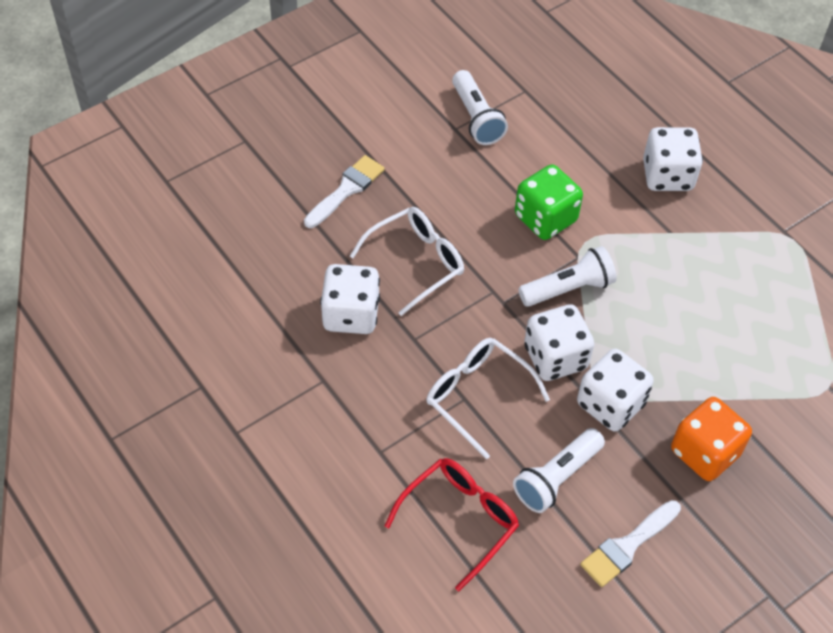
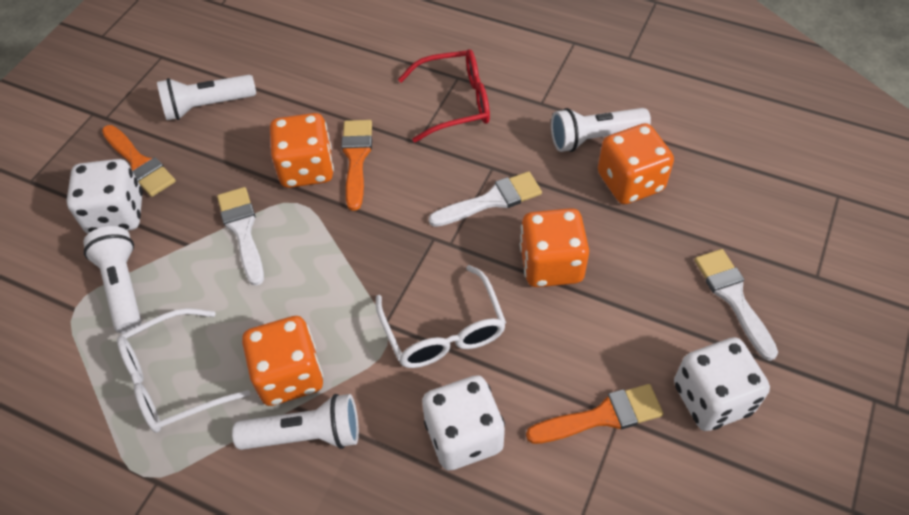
green dice: [515,164,583,240] = 1 -> none = 0
orange brush: none = 0 -> [102,125,176,197] [341,120,372,211] [526,384,663,444] = 3
orange dice: [671,397,752,481] = 1 -> [242,316,324,406] [270,113,334,188] [520,208,589,287] [598,123,674,204] = 4
white brush: [304,155,385,228] [580,500,681,587] = 2 -> [217,187,264,286] [429,171,542,227] [695,249,778,361] = 3
white dice: [320,264,380,334] [524,304,594,381] [577,349,654,432] [643,127,703,191] = 4 -> [67,159,143,234] [422,375,505,471] [674,337,770,431] = 3
white flashlight: [452,70,508,145] [513,428,605,513] [518,246,616,307] = 3 -> [83,226,141,334] [157,75,256,120] [232,394,359,450] [551,108,651,152] = 4

